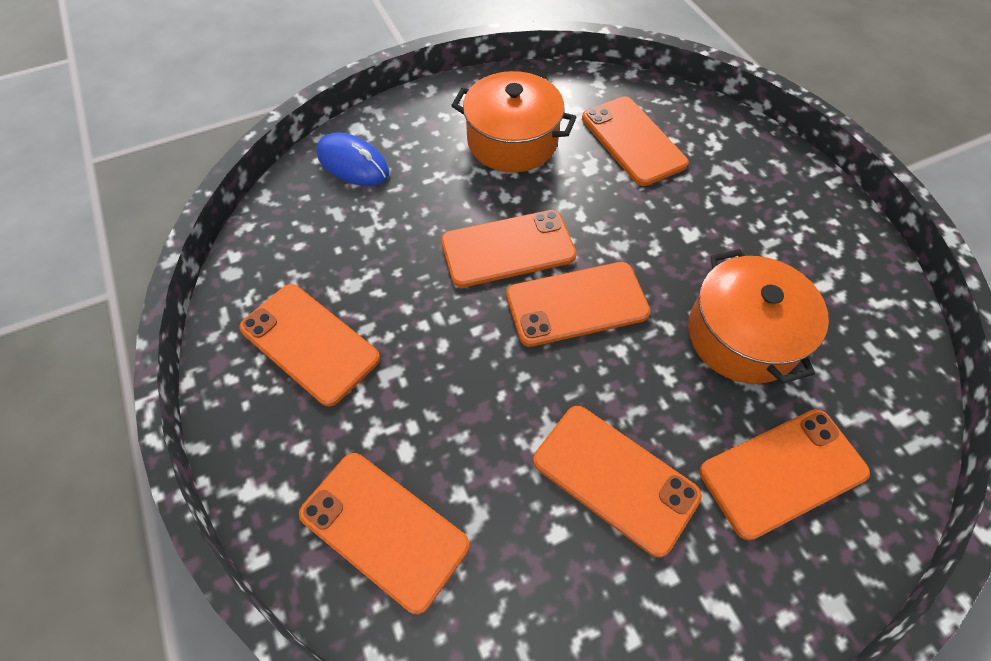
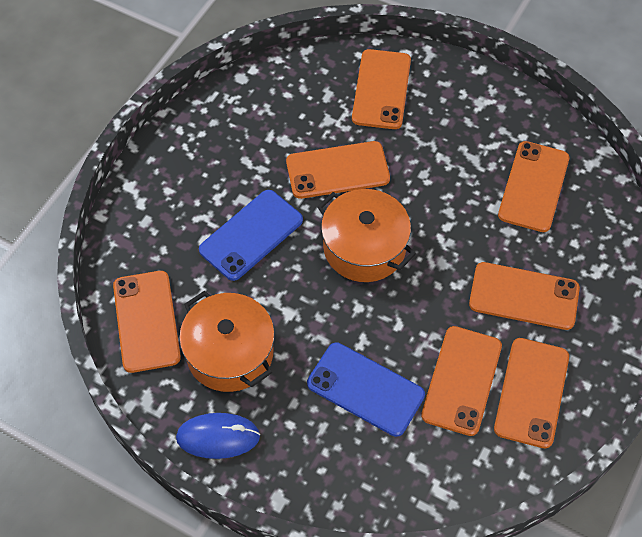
blue phone: none = 0 -> [199,190,303,281] [307,342,425,437] = 2

